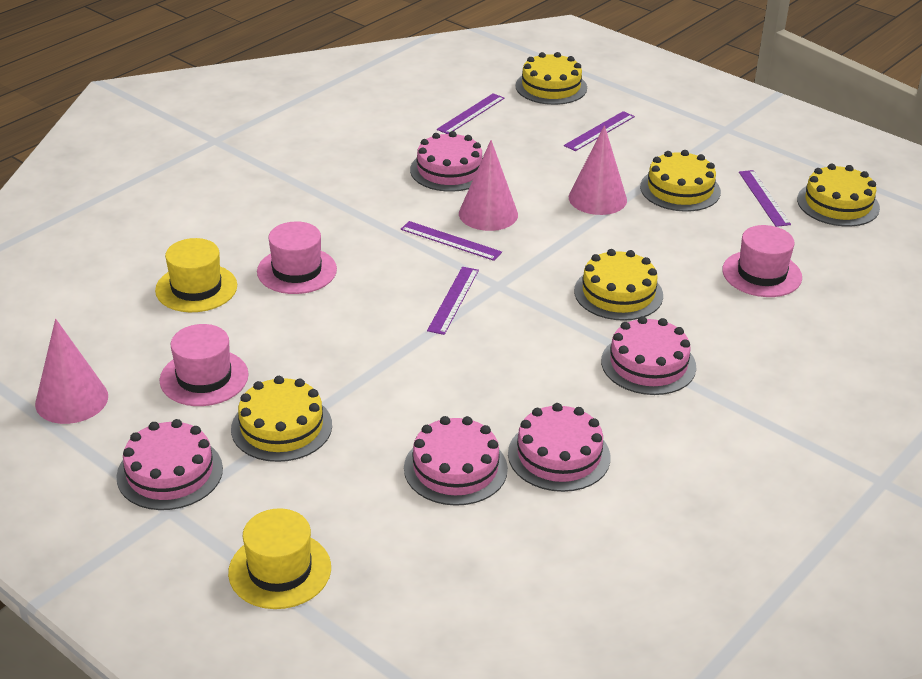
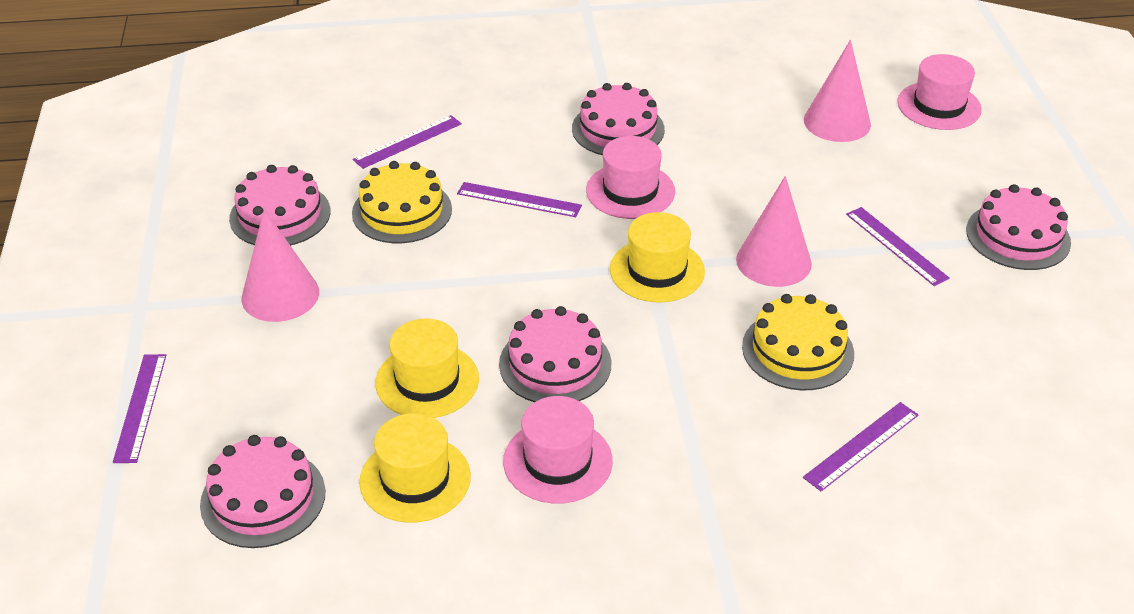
yellow cake: [231,376,332,462] [515,52,587,105] [574,249,663,321] [640,150,721,212] [797,164,880,226] = 5 -> [352,161,452,243] [742,294,854,390] = 2
yellow hat: [155,238,237,312] [228,508,331,609] = 2 -> [359,413,471,523] [375,318,479,418] [610,212,705,303] = 3

